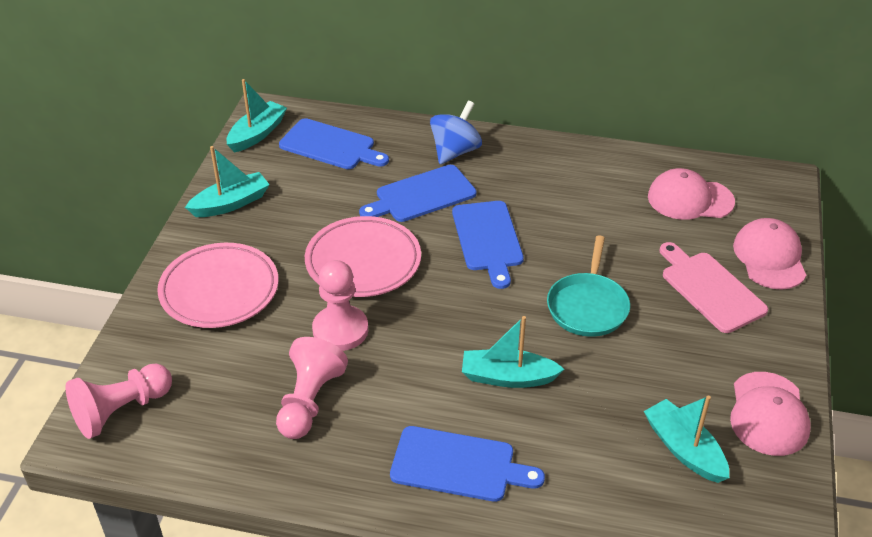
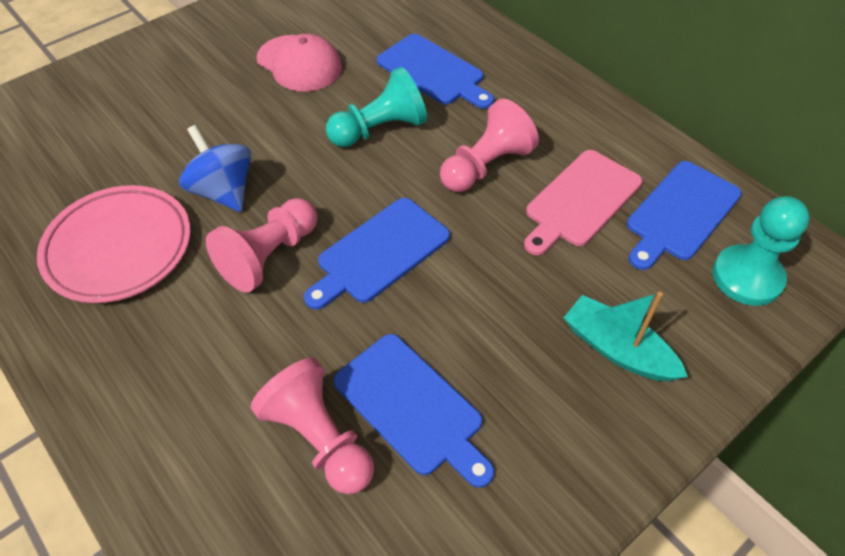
pink cap: [648,168,735,220] [730,372,811,456] [733,218,806,290] = 3 -> [257,34,342,92] = 1
pink plate: [157,243,279,328] [305,216,421,297] = 2 -> [37,185,191,303] = 1
turquoise boat: [185,146,270,217] [227,79,287,153] [462,316,564,388] [644,396,729,483] = 4 -> [564,292,688,381] = 1
turquoise pan: [547,235,630,337] = 1 -> none = 0
turquoise pawn: none = 0 -> [326,67,427,147] [713,196,810,306] = 2

